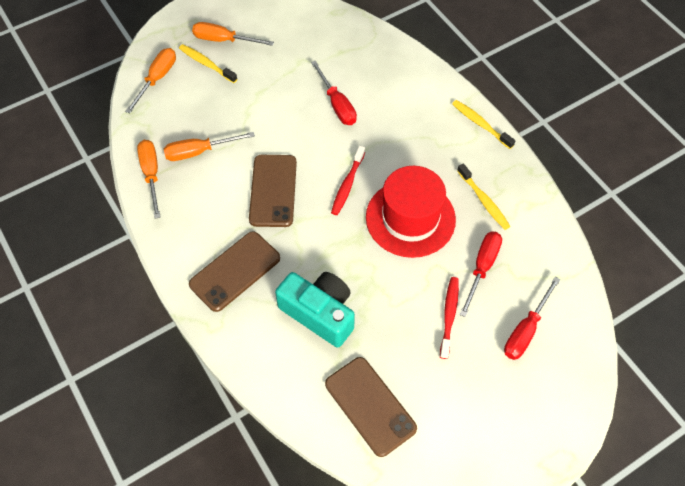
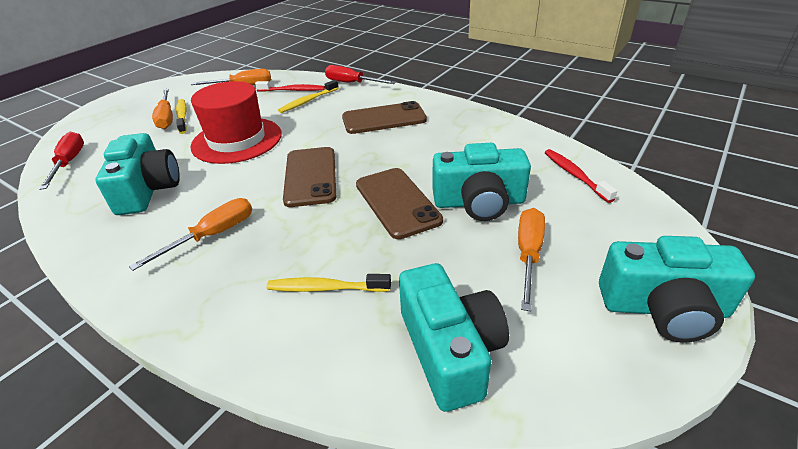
red screwdriver: [311,61,357,125] [460,231,502,317] [504,277,561,360] = 3 -> [39,132,84,190] [325,65,396,84] = 2
turquoise camera: [275,272,355,348] = 1 -> [95,133,180,215] [399,263,509,412] [433,143,531,221] [599,236,755,342] = 4

